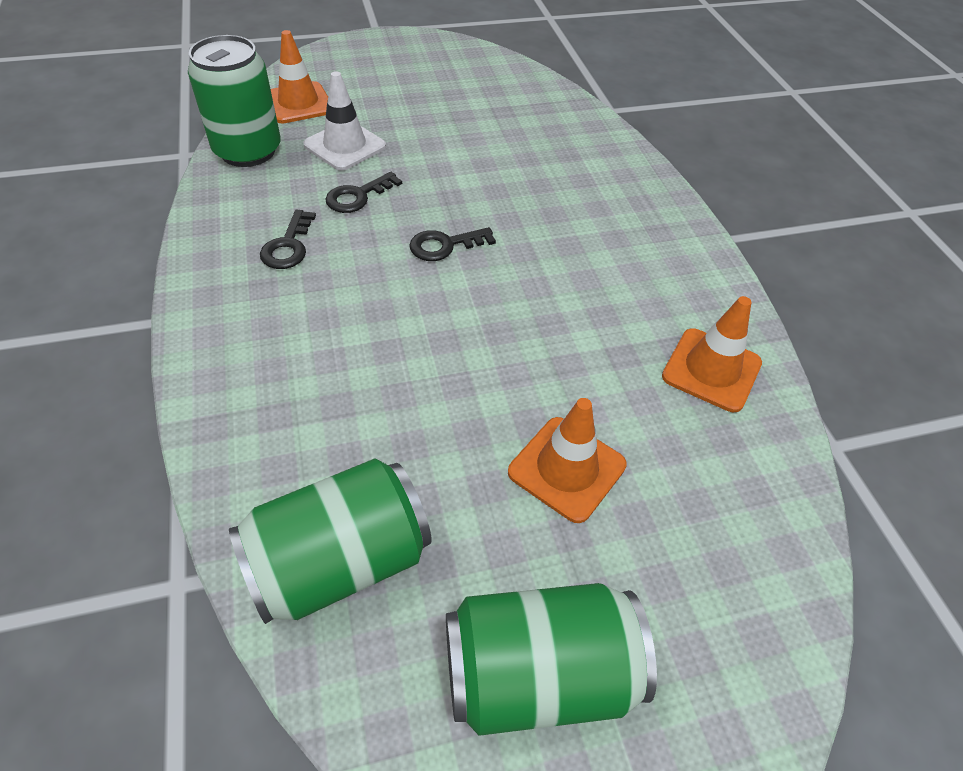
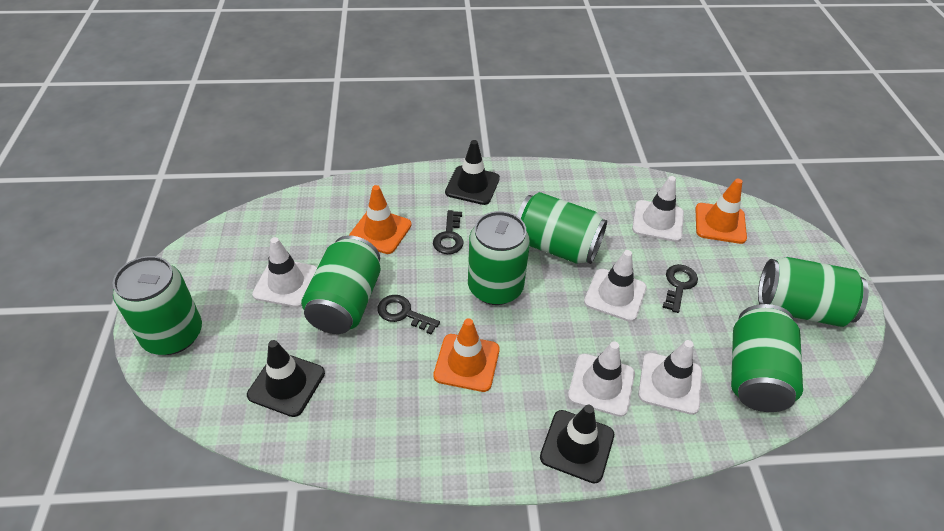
black traffic cone: none = 0 -> [247,340,325,417] [445,140,500,205] [540,405,614,484] = 3
green can: [188,35,281,167] [229,458,432,624] [446,583,657,736] = 3 -> [113,256,202,355] [301,236,381,334] [468,211,530,305] [517,192,607,264] [731,304,803,412] [758,257,869,327] = 6
white traffic cone: [303,71,386,171] = 1 -> [252,237,317,308] [568,341,635,417] [584,250,647,322] [632,176,684,242] [638,340,702,415] = 5

